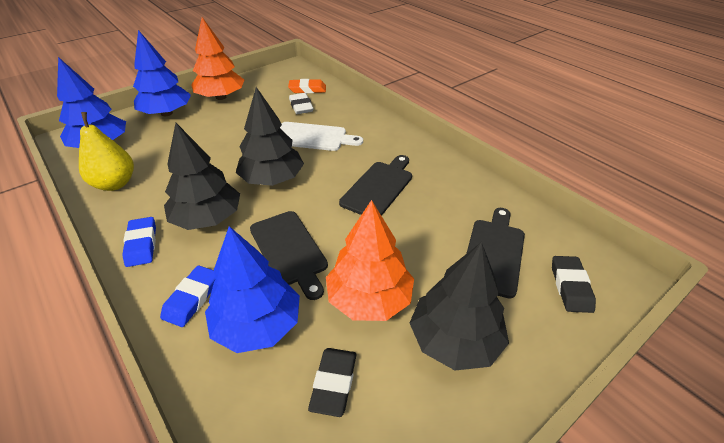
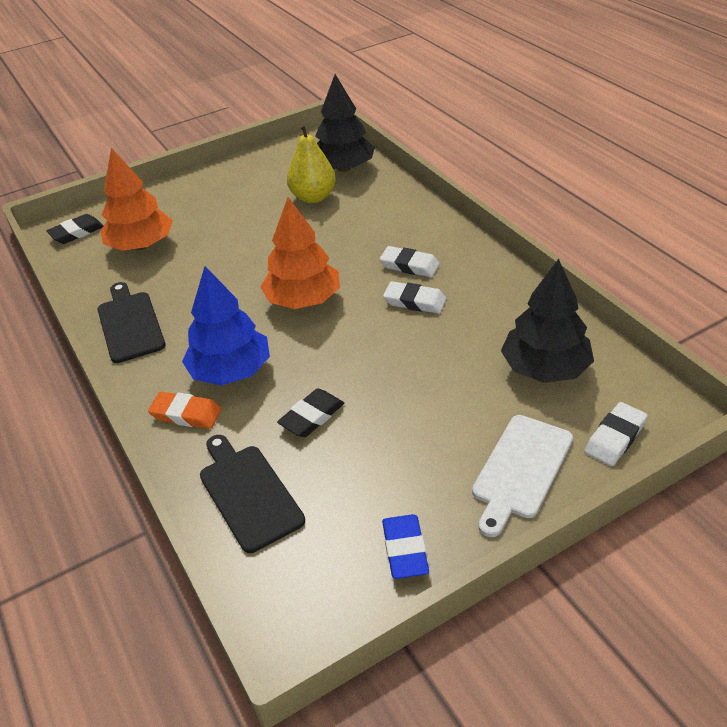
black cutting board: [250,211,328,300] [339,155,412,216] [466,208,525,298] = 3 -> [97,282,166,363] [200,435,305,553] = 2
black tree: [164,123,240,230] [236,87,304,186] [410,242,509,371] = 3 -> [315,74,375,172] [501,259,594,383] = 2
blue eraser: [122,217,156,267] [160,265,216,327] = 2 -> [382,514,429,579] = 1
blue tree: [57,57,126,148] [133,30,191,116] [205,226,300,353] = 3 -> [182,266,270,385] = 1
white eraser: [289,93,313,114] = 1 -> [380,246,440,277] [383,281,446,314] [585,402,648,466] = 3

